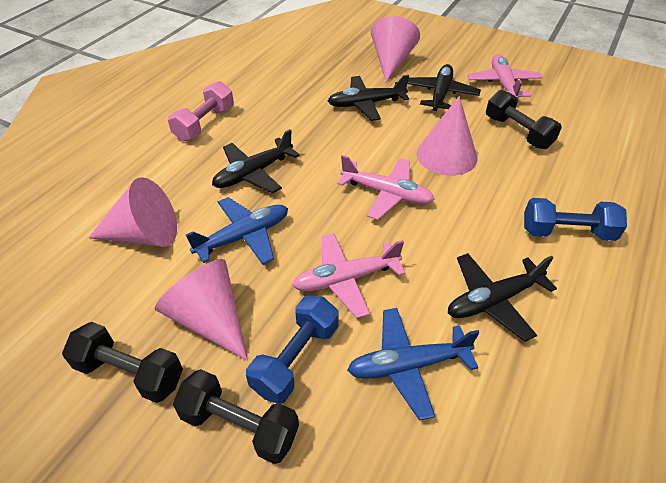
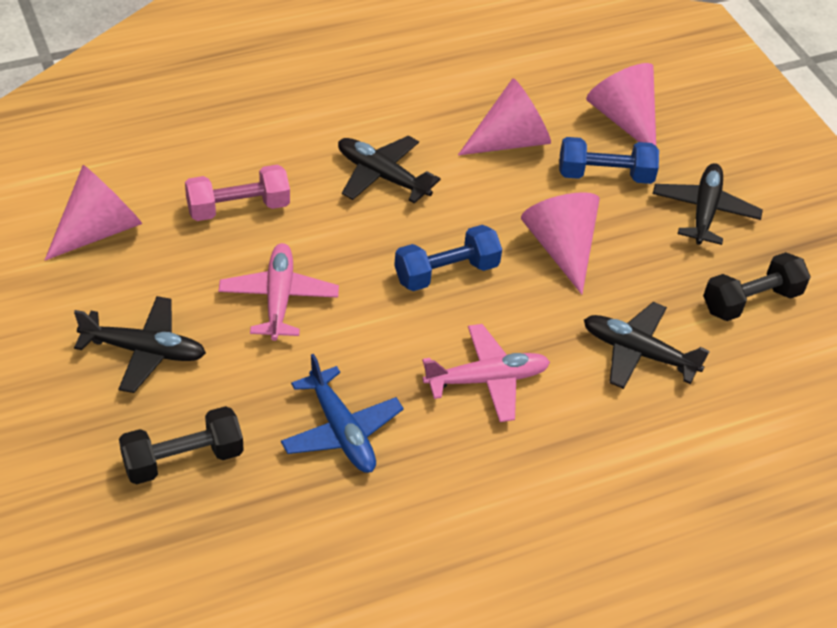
black dumbbell: [62,322,183,403] [173,369,299,464] [486,90,562,149] = 3 -> [119,406,244,484] [703,252,811,321] = 2
blue plane: [186,197,288,265] [347,308,480,420] = 2 -> [281,354,404,473] = 1
pink plane: [292,233,406,318] [337,155,435,220] [467,54,543,99] = 3 -> [218,243,339,341] [422,324,550,422] = 2

